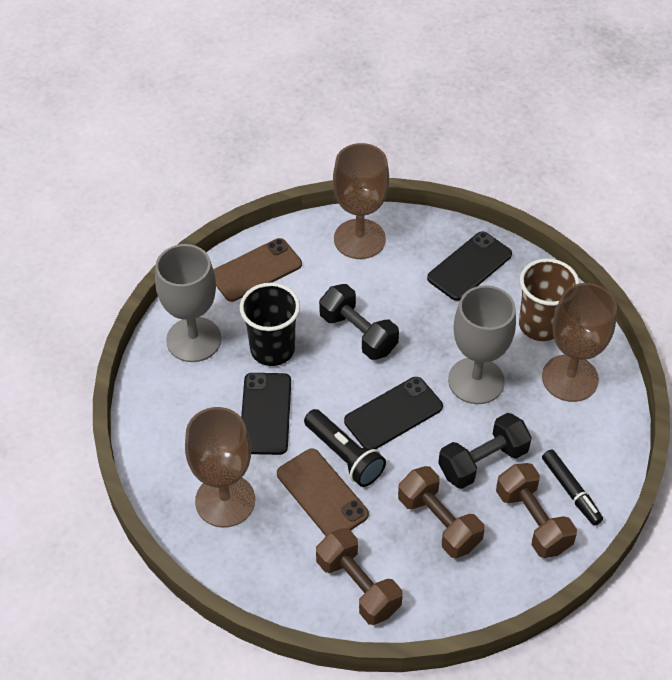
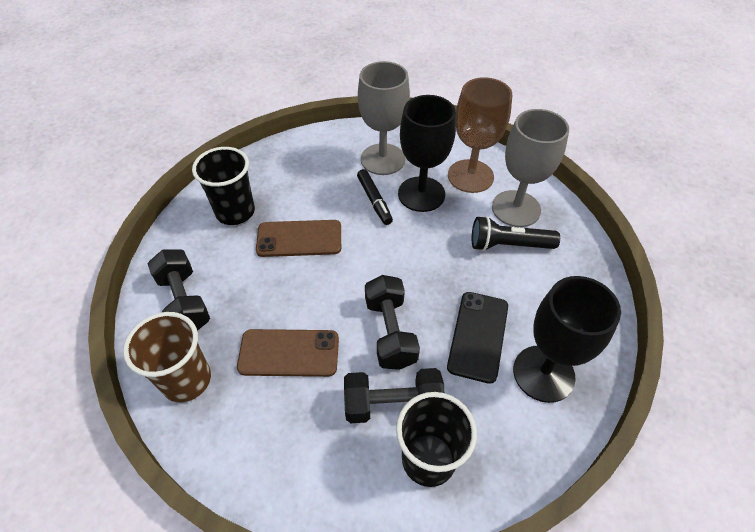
black cup: [240,283,300,366] = 1 -> [192,147,255,225] [396,392,477,487] = 2
black dumbbell: [319,284,399,360] [438,413,532,489] = 2 -> [147,249,210,331] [344,368,445,423] [365,275,420,370] = 3
black goblet: none = 0 -> [398,95,456,212] [513,276,621,403] = 2
black phone: [241,373,291,455] [344,377,443,449] [427,231,512,301] = 3 -> [447,292,508,384] = 1
brown dumbbell: [316,528,403,625] [398,466,485,558] [496,463,577,558] = 3 -> none = 0
brown goblet: [185,407,255,527] [333,143,389,259] [542,283,617,402] = 3 -> [448,77,512,193] = 1

